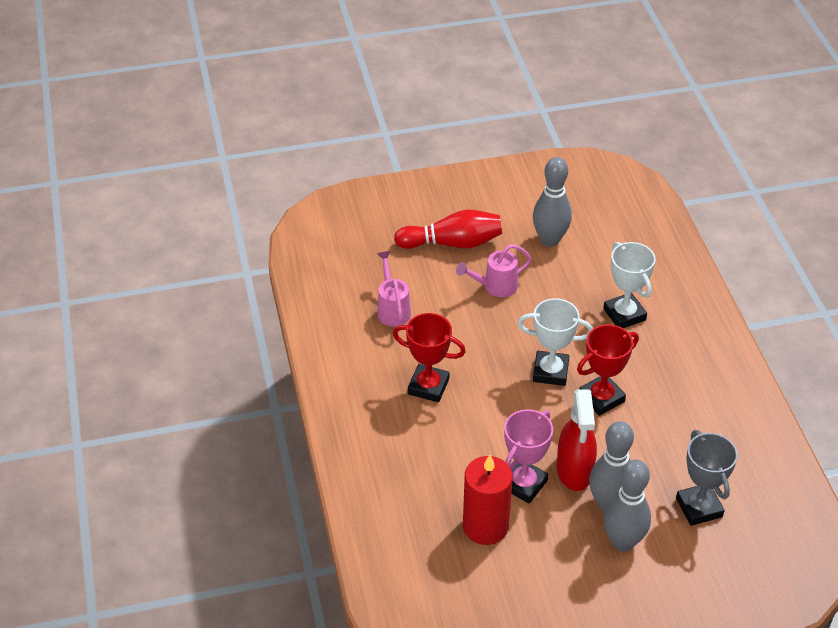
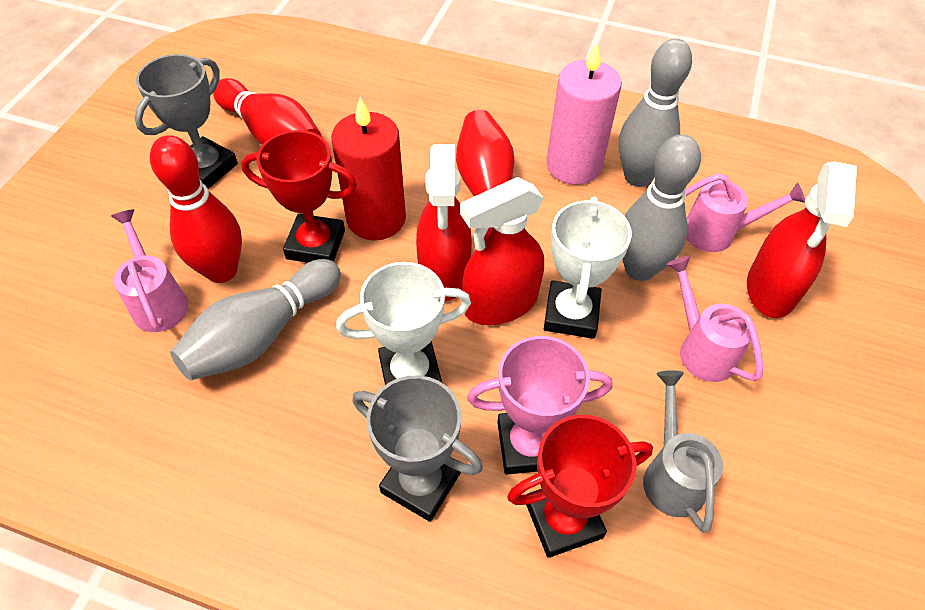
grey trophy: [676,430,738,526] = 1 -> [134,54,238,189] [353,375,483,522] = 2
grey watering can: none = 0 -> [643,370,723,532] = 1
pink candle: none = 0 -> [546,41,622,185] = 1
pink watering can: [377,251,411,327] [456,244,532,297] = 2 -> [111,209,188,332] [667,256,763,382] [685,173,805,252] = 3
red bowling pin: [394,210,502,249] = 1 -> [150,135,242,283] [213,78,322,145] [456,110,515,240] = 3
red spray bottle: [557,389,597,491] = 1 -> [416,144,472,301] [460,177,544,325] [747,161,857,318] = 3

